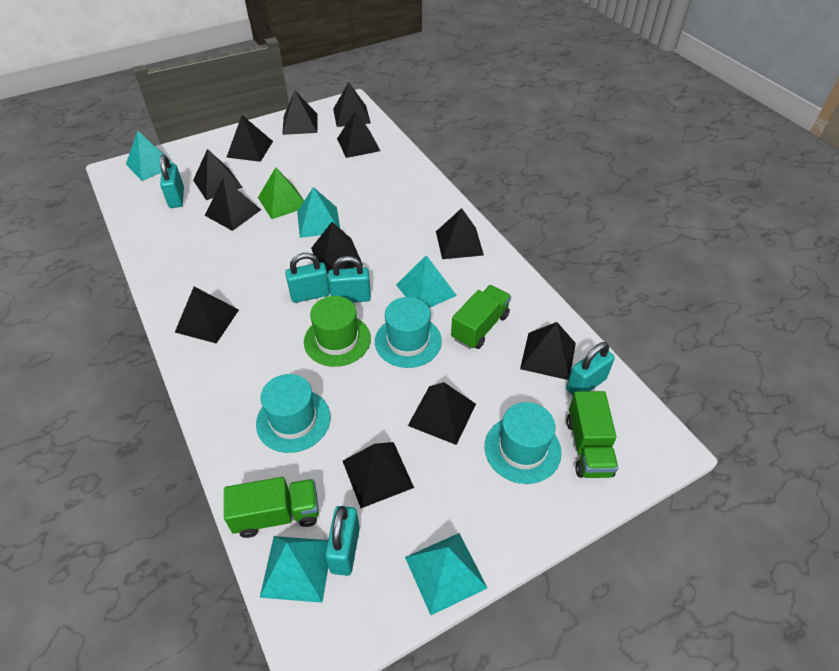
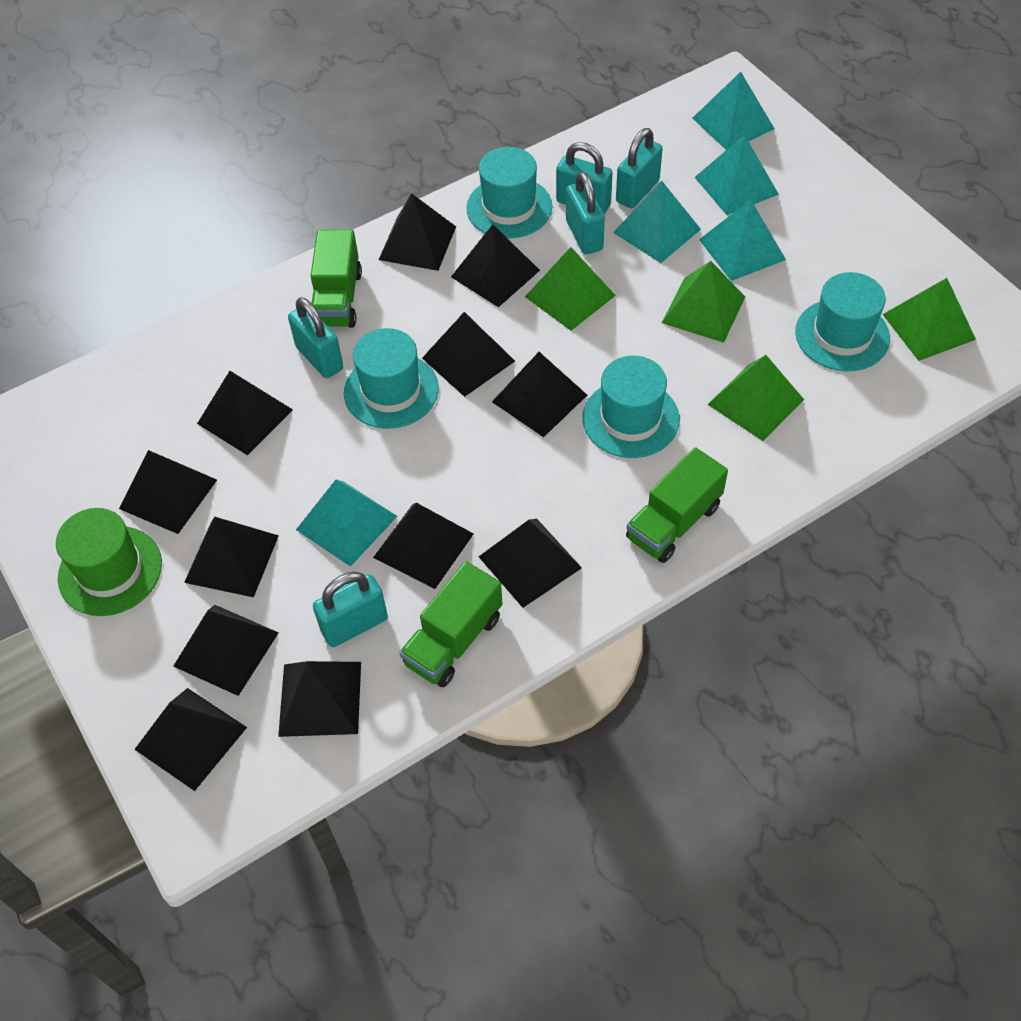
green pyramid: [258,167,304,219] = 1 -> [525,247,616,331] [662,261,745,343] [707,355,804,441] [882,278,976,361] = 4
turquoise hat: [256,374,331,453] [375,297,442,368] [485,402,561,484] = 3 -> [344,328,439,429] [466,147,552,239] [582,356,680,458] [795,272,890,371] = 4

